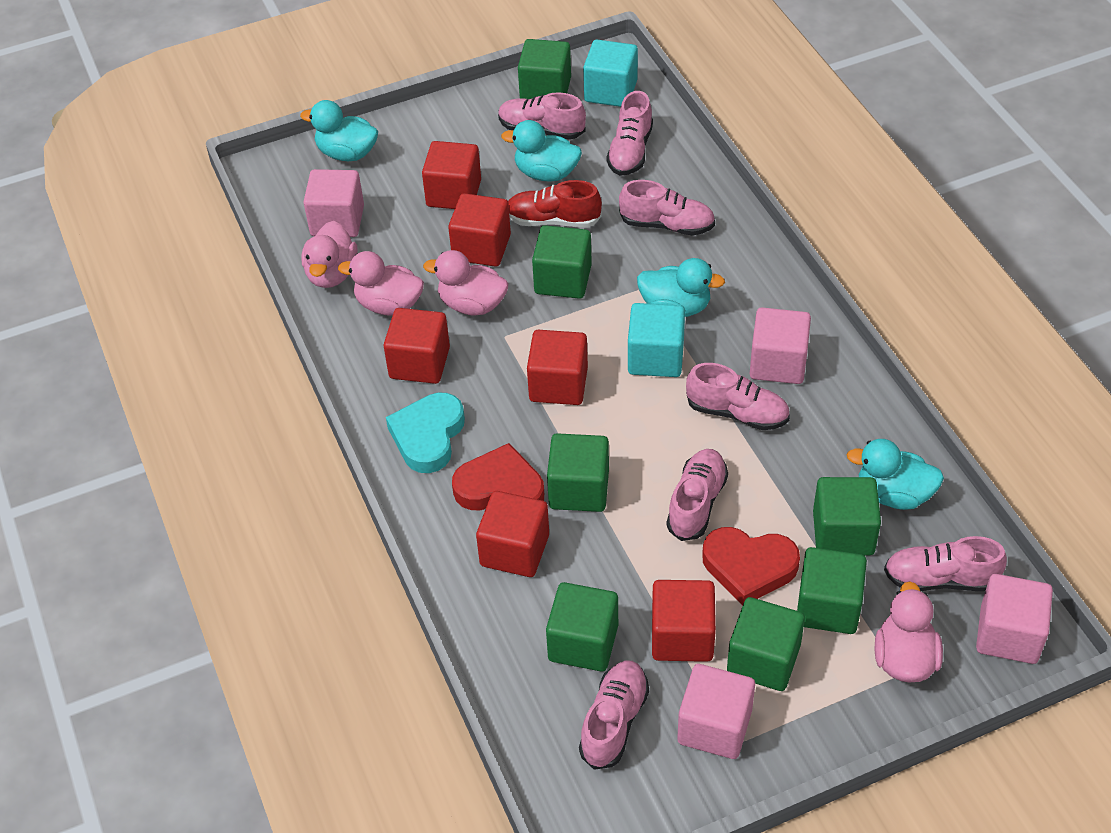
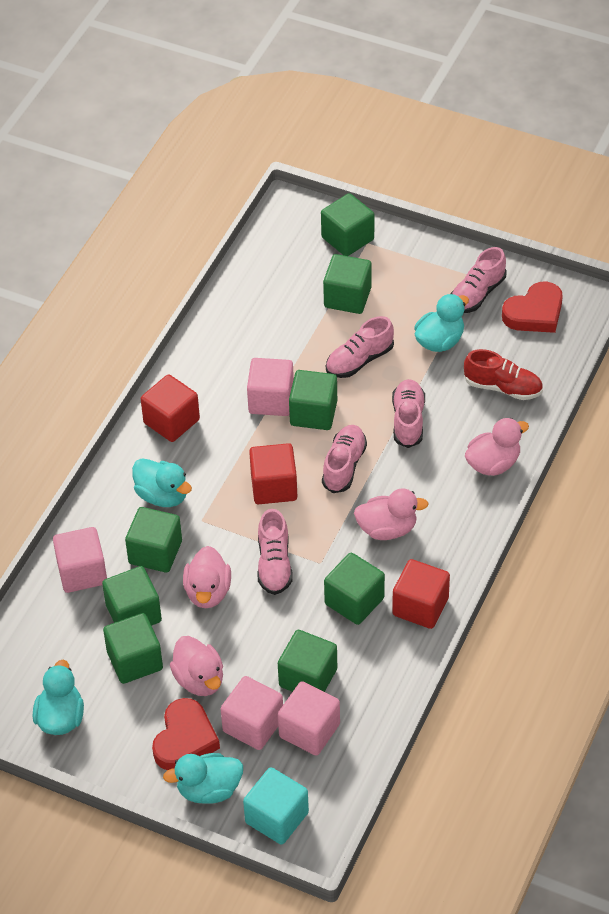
green cube: [518,39,571,99] [532,225,592,299] [546,582,618,671] [547,433,609,512] [727,597,805,691] [797,547,867,634] [813,477,881,555] = 7 -> [102,566,162,626] [103,613,163,684] [125,507,182,573] [278,630,337,692] [289,370,337,430] [321,193,374,256] [323,254,371,314] [324,553,385,625] = 8
pink shoe: [498,93,586,140] [579,660,649,770] [607,91,653,176] [619,180,715,236] [667,449,728,541] [686,363,790,430] [884,536,1007,591] = 7 -> [257,509,293,595] [322,425,367,493] [326,316,394,378] [392,379,425,448] [451,247,506,313] = 5
red cube: [384,308,450,384] [422,141,481,209] [448,193,511,267] [476,491,549,577] [527,330,588,405] [652,580,716,662] = 6 -> [141,374,200,442] [249,443,297,504] [392,559,450,629] = 3
turquoise cube: [583,40,638,107] [628,303,685,377] = 2 -> [243,767,309,845] = 1
turquoise heart: [386,393,465,473] = 1 -> none = 0

